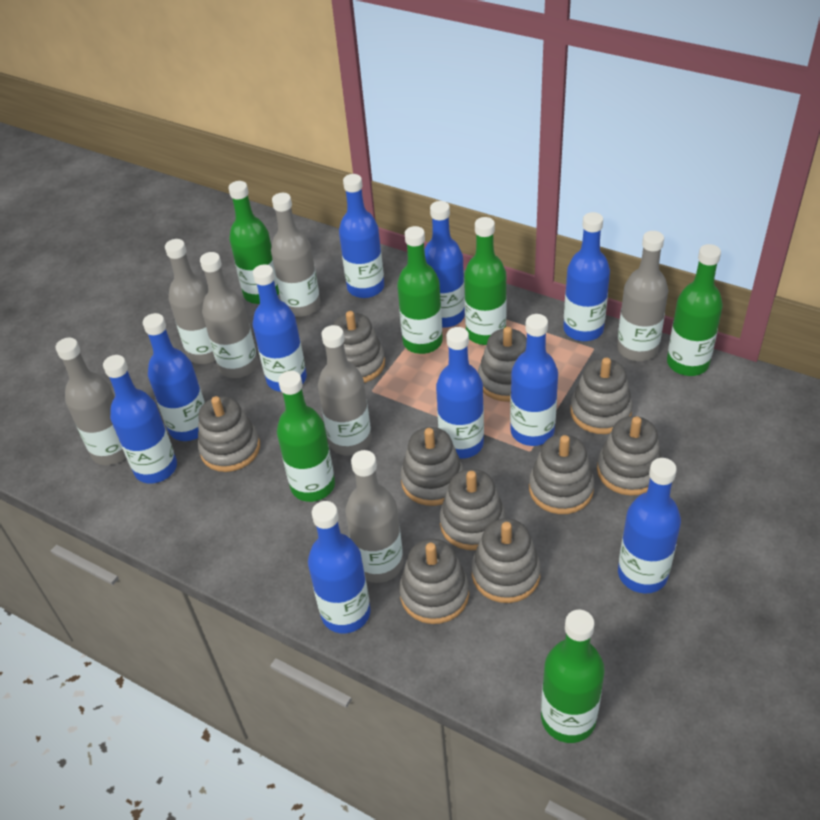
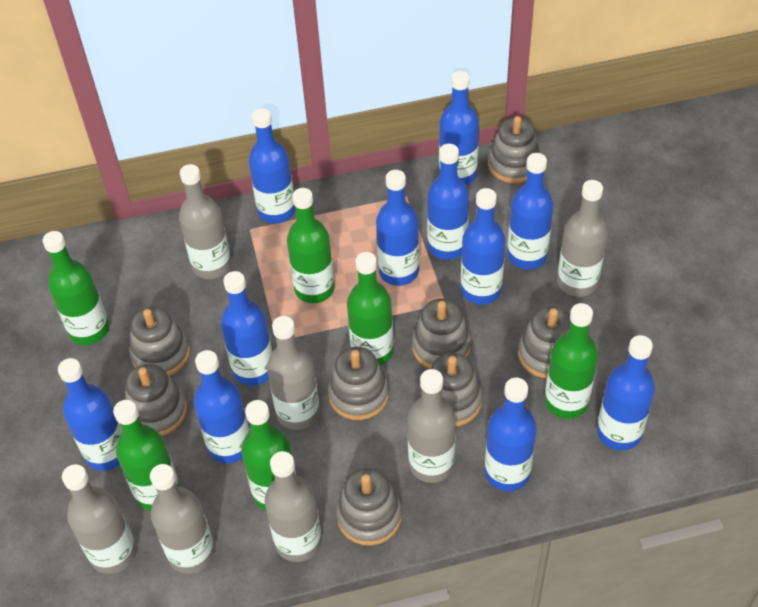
blue bottle: [103,355,177,483] [143,313,205,441] [252,265,307,392] [308,501,371,633] [339,174,384,298] [424,201,465,328] [436,327,484,459] [510,314,558,446] [563,212,610,341] [618,458,681,593] = 10 -> [58,358,122,471] [194,350,250,463] [221,271,272,386] [249,108,295,224] [376,170,419,286] [427,144,469,260] [439,71,479,185] [461,188,506,305] [485,378,537,491] [507,153,553,270] [597,335,655,450] = 11
grey stacking toy: [198,396,260,472] [333,311,385,383] [399,539,469,624] [400,427,464,506] [439,469,506,550] [471,518,541,603] [478,327,527,402] [529,434,595,514] [570,357,633,434] [597,416,662,496] = 10 -> [125,364,187,436] [129,307,190,376] [328,347,389,420] [336,468,402,546] [412,299,471,369] [421,353,482,426] [488,116,540,183] [518,306,571,378] = 8

